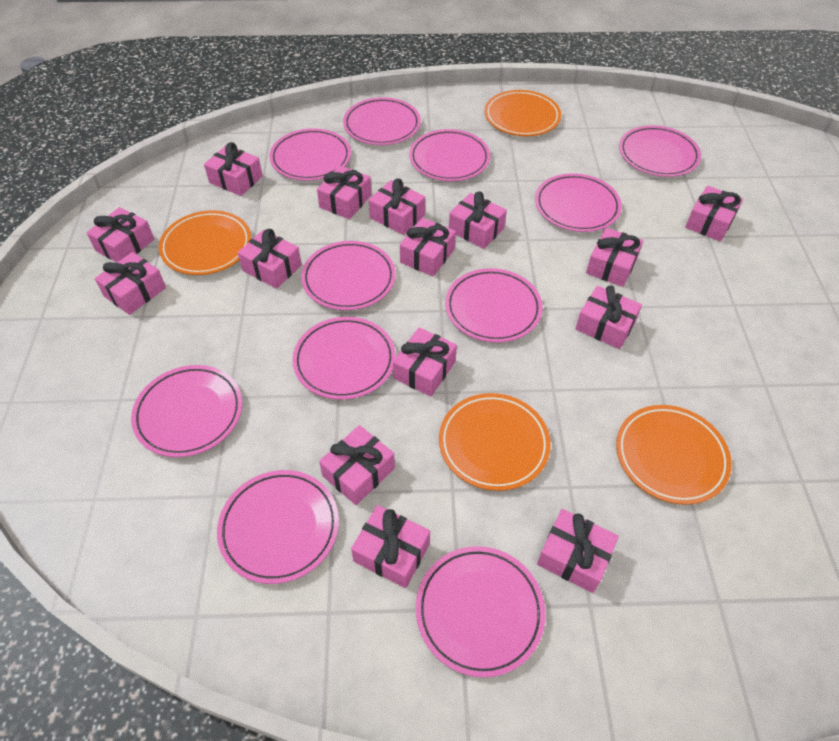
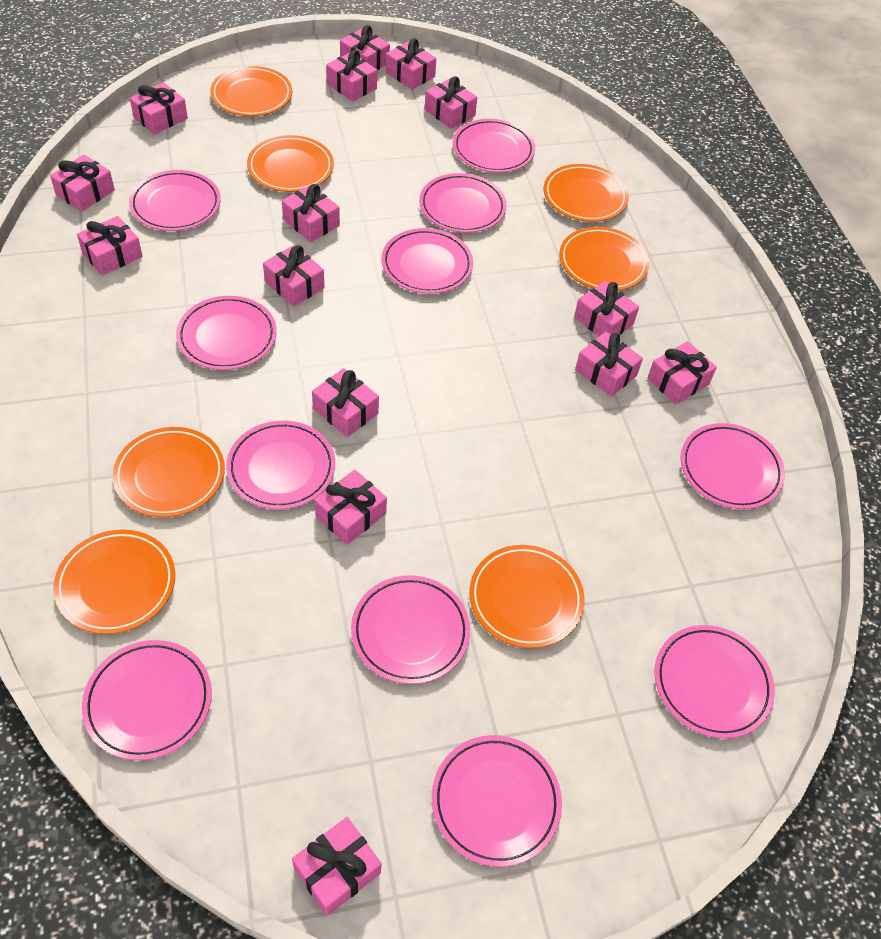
orange plate: [159,210,251,275] [439,393,551,491] [484,90,561,136] [616,405,732,505] = 4 -> [53,530,175,634] [113,427,225,517] [210,66,292,116] [247,135,334,192] [469,545,585,648] [544,164,629,222] [559,227,649,291] = 7

